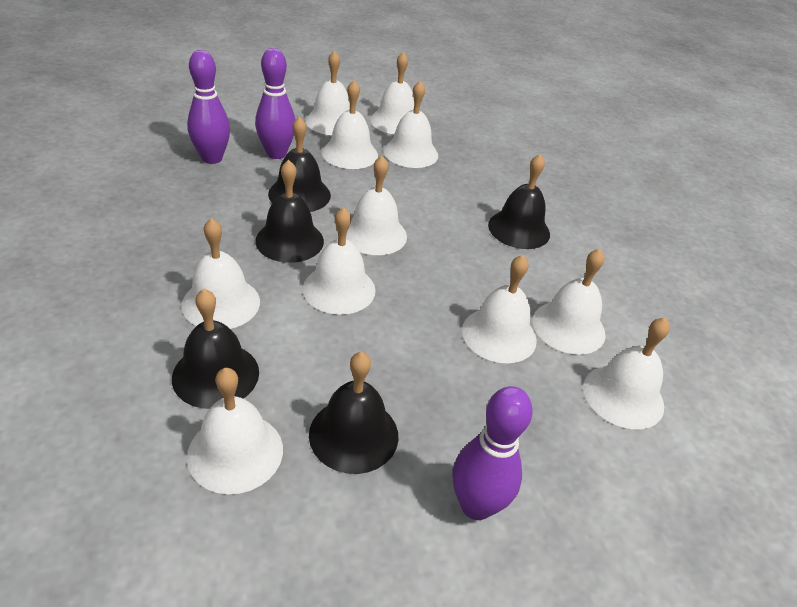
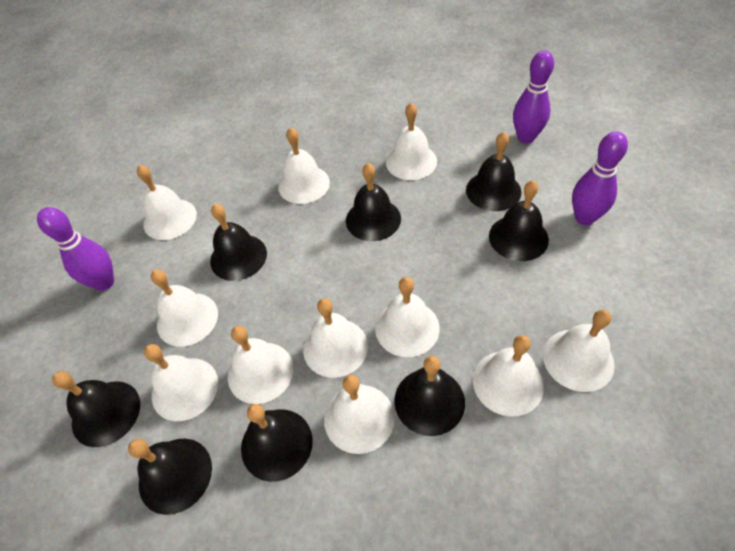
black bell: [172,289,259,409] [255,160,324,263] [268,116,331,212] [309,352,398,474] [488,154,550,249] = 5 -> [52,371,140,447] [128,439,212,515] [210,204,267,281] [241,404,313,482] [346,163,401,241] [394,356,465,436] [466,132,522,211] [489,180,549,261] = 8

